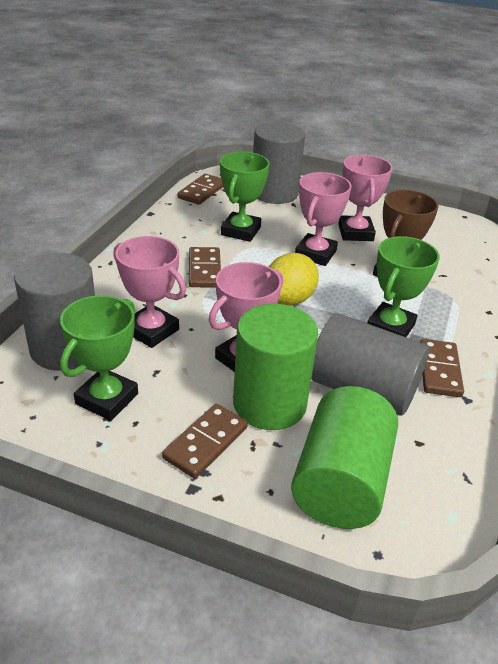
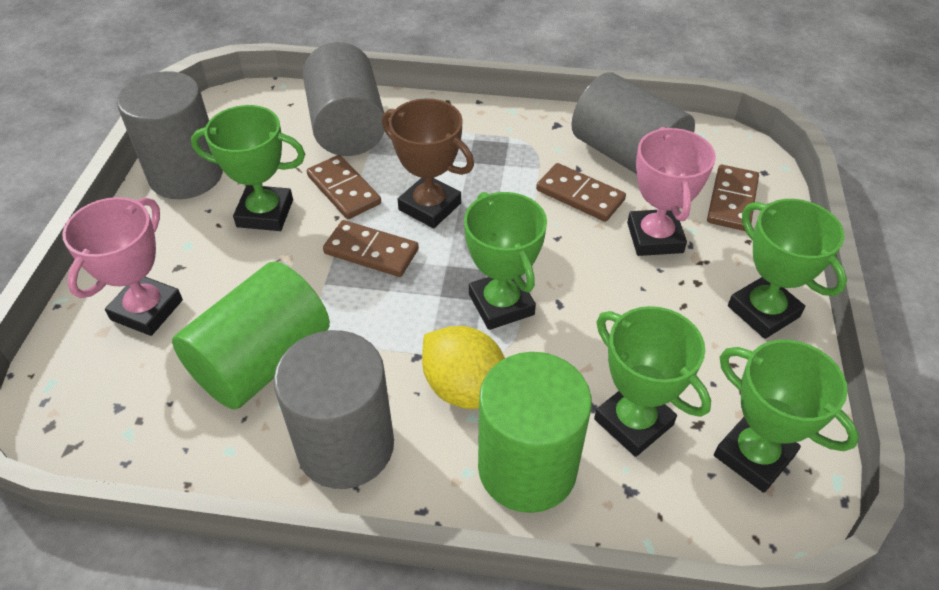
green trophy: [60,295,138,421] [220,152,269,242] [367,236,440,337] = 3 -> [191,105,305,231] [464,192,547,330] [594,306,711,457] [714,340,859,493] [728,199,847,339] = 5
grey cylinder: [14,253,95,371] [253,122,305,204] [311,313,429,416] = 3 -> [117,71,223,199] [274,330,394,489] [303,42,385,156] [572,73,695,174] = 4
pink trophy: [113,236,186,348] [209,262,283,372] [295,172,351,266] [338,155,393,241] = 4 -> [62,197,183,336] [627,127,716,256] = 2

